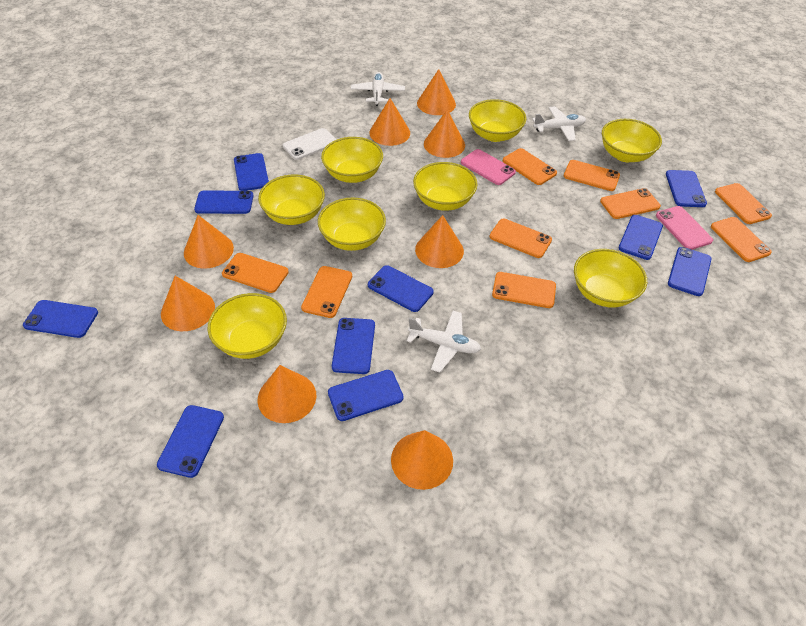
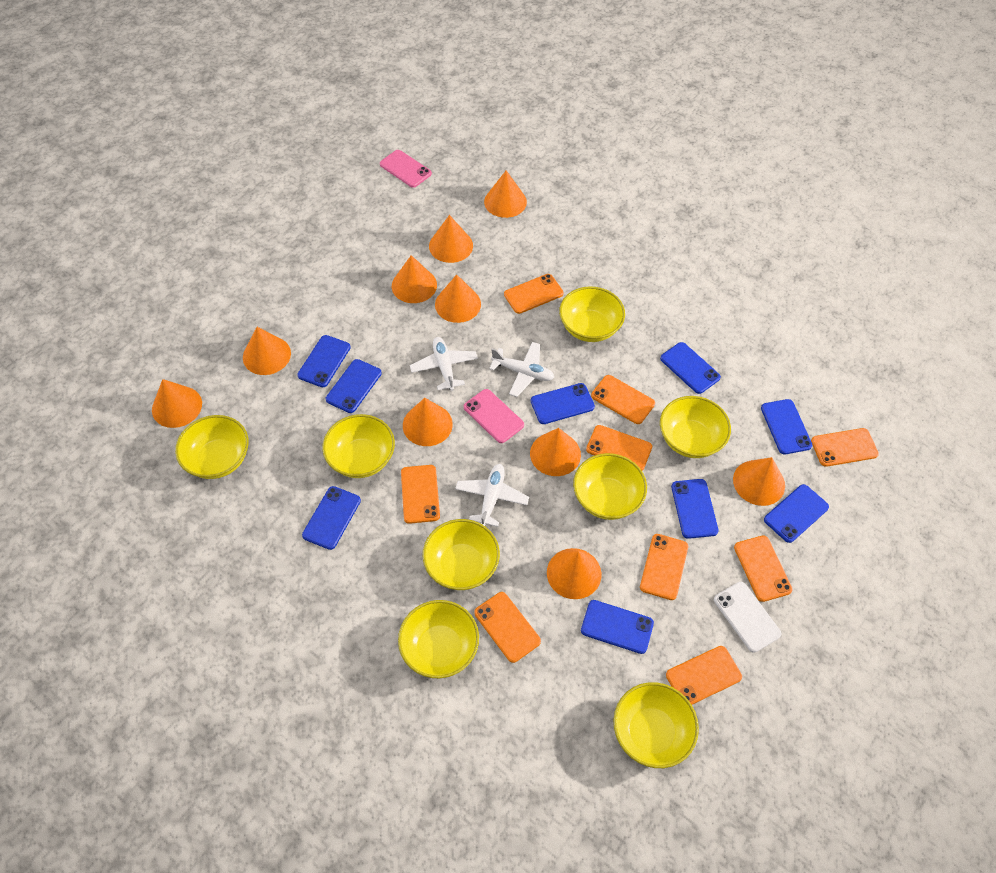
blue phone: [23,300,98,338] [157,405,224,478] [194,191,253,214] [234,153,269,191] [328,370,404,421] [332,318,375,374] [368,265,434,312] [619,215,663,260] [666,170,707,207] [668,247,712,296] = 10 -> [297,335,351,387] [302,486,361,550] [326,359,382,413] [531,383,595,424] [581,600,654,654] [660,342,721,394] [671,479,719,539] [761,399,812,454] [764,484,829,543] = 9
orange cone: [161,276,215,331] [184,215,234,269] [258,365,316,423] [369,98,410,146] [391,430,453,490] [415,215,464,268] [417,69,456,115] [424,109,465,158] = 8 -> [152,379,202,428] [243,327,291,375] [392,255,437,303] [403,398,453,446] [429,215,473,263] [435,274,481,323] [484,170,527,218] [530,428,581,476] [547,548,601,599] [733,457,785,506] = 10

